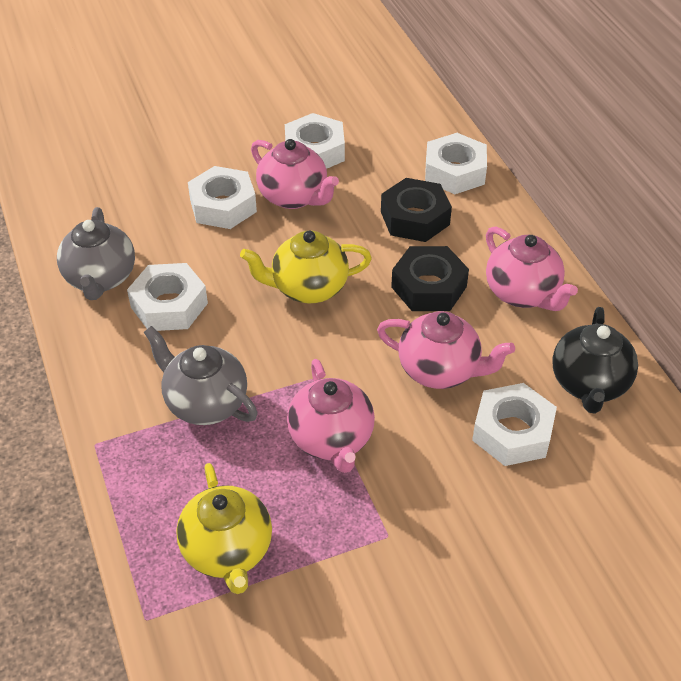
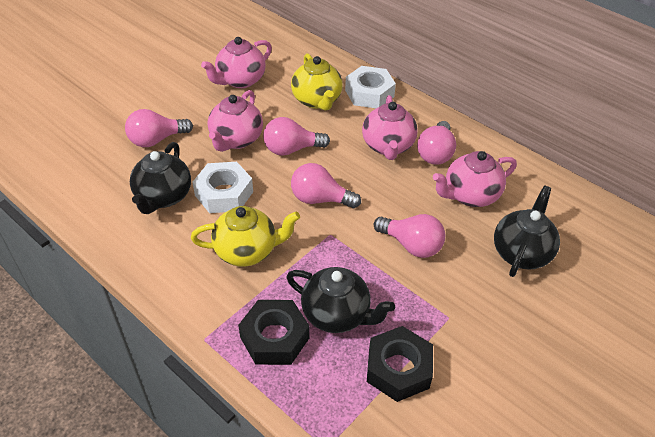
black teapot: [552,307,638,414] = 1 -> [130,142,191,214] [287,267,395,333] [494,186,560,277] = 3
grey teapot: [57,207,135,300] [144,326,258,425] = 2 -> none = 0
pink light bulb: none = 0 -> [125,109,193,147] [263,117,330,156] [291,163,361,208] [374,214,445,258] [417,121,456,165] = 5
white nut: [127,263,208,331] [188,166,257,229] [285,113,345,169] [425,133,487,194] [472,383,557,466] = 5 -> [193,162,253,213] [345,66,396,108] = 2

